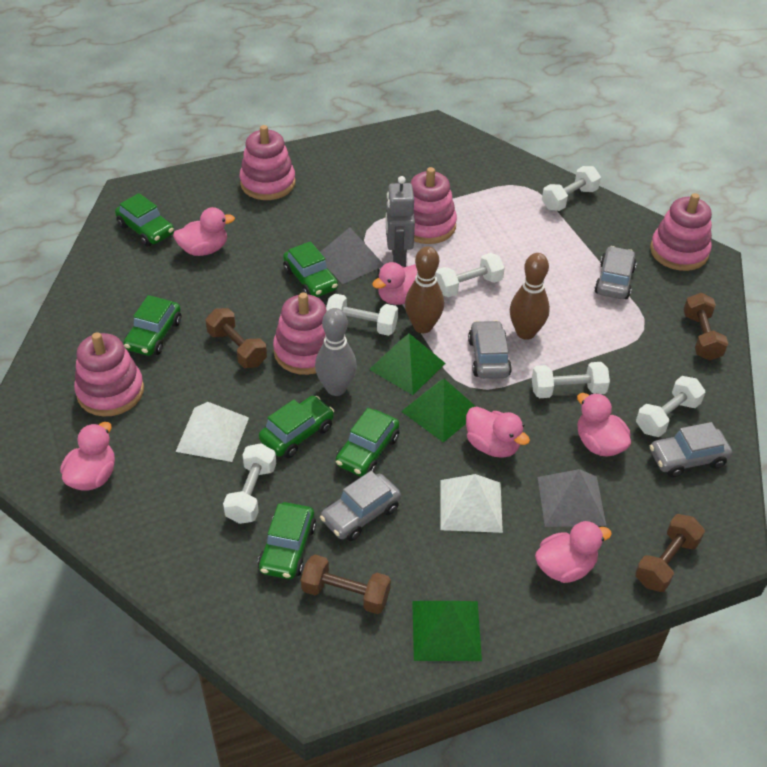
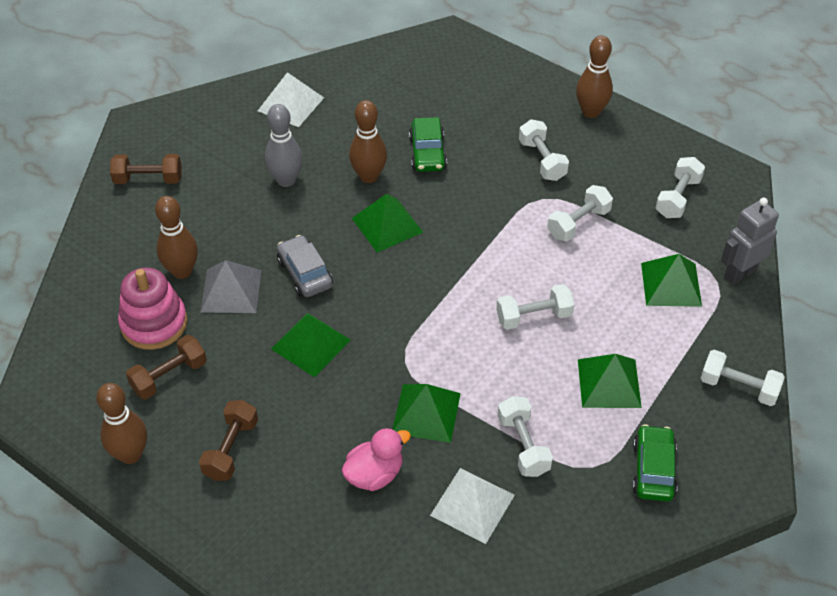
brown bowling pin: [405,246,444,333] [510,253,550,340] = 2 -> [96,383,147,464] [155,196,198,279] [349,100,387,183] [576,35,613,118] = 4
brown dumbbell: [205,308,267,368] [301,555,391,614] [635,514,705,592] [683,293,728,361] = 4 -> [110,154,182,184] [126,335,207,400] [199,400,258,481] = 3
green car: [115,193,174,246] [124,295,181,356] [258,502,316,579] [259,396,334,458] [283,241,338,297] [336,408,400,477] = 6 -> [409,117,447,172] [632,424,677,502] = 2
green pyramid: [369,333,445,395] [401,379,476,443] [412,601,482,661] = 3 -> [271,313,351,377] [352,194,423,253] [393,384,461,443] [578,354,642,408] [641,254,702,307] = 5
grey car: [320,471,401,541] [468,320,512,379] [594,246,637,299] [650,422,732,478] = 4 -> [277,235,333,297] = 1
grey pyramid: [320,227,384,284] [538,469,606,527] = 2 -> [200,260,261,313] = 1
pink duck: [60,422,115,491] [173,207,235,256] [372,262,418,305] [466,407,530,458] [535,521,612,583] [577,393,631,457] = 6 -> [341,428,411,491] = 1
pink stacking toy: [74,332,144,417] [240,125,295,200] [273,293,327,375] [410,167,457,244] [650,193,712,271] = 5 -> [118,267,187,350] = 1

